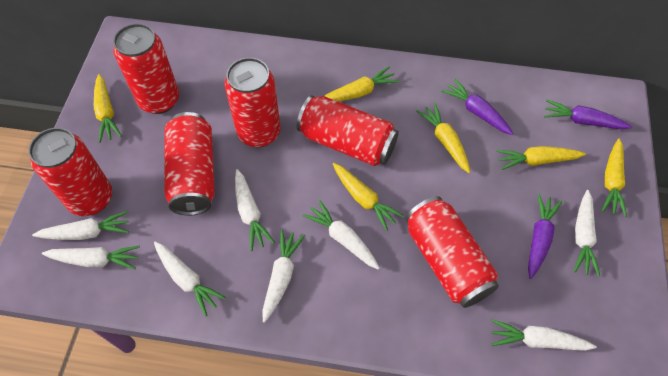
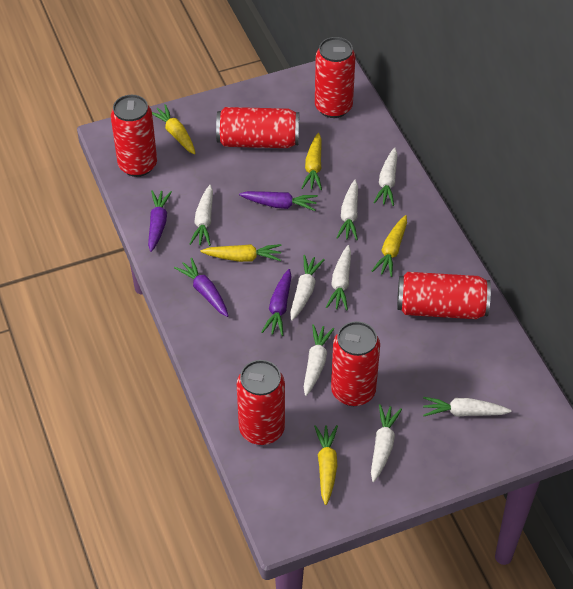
purple carrot: [441,79,513,135] [528,194,562,279] [544,100,632,129] = 3 -> [148,190,172,252] [174,258,228,317] [239,191,318,211] [261,269,291,336] = 4
yellow carrot: [94,74,122,143] [325,66,399,101] [333,163,404,231] [416,103,470,173] [496,146,586,170] [602,139,627,217] = 6 -> [152,104,196,155] [201,244,282,262] [301,133,322,190] [314,425,338,505] [372,215,407,277] = 5

